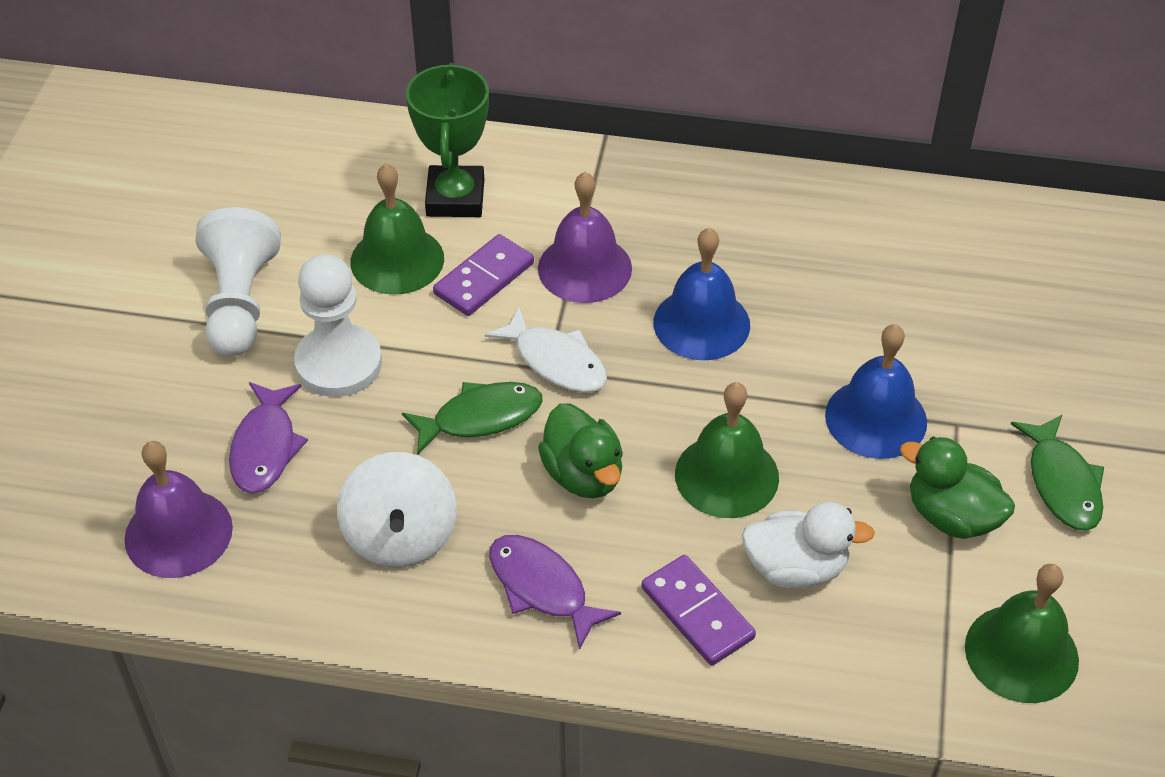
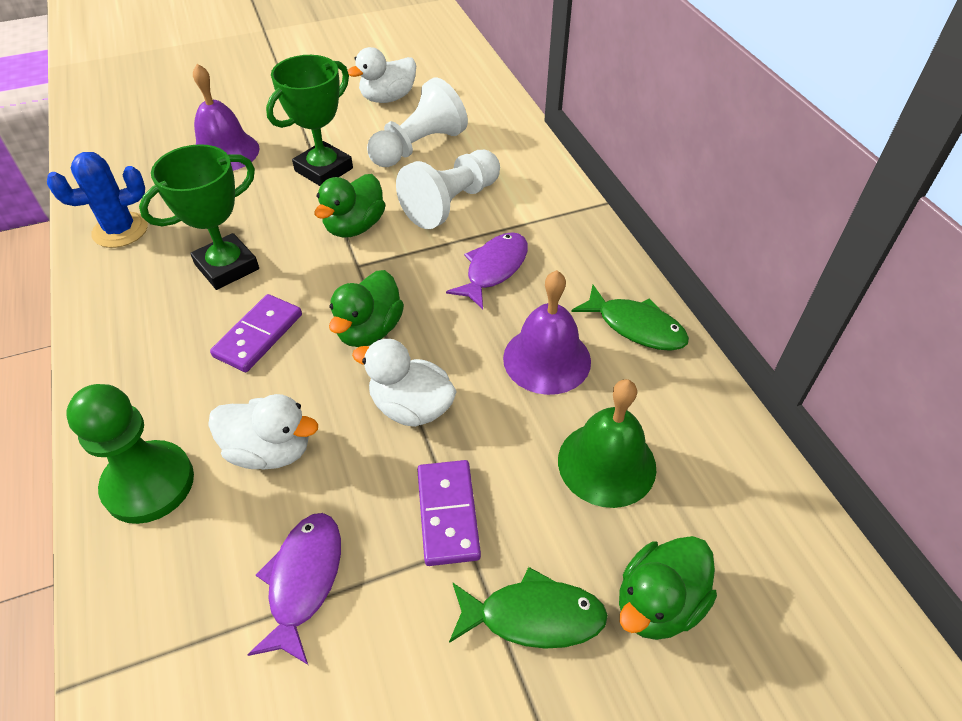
blue bell: [654,228,750,360] [825,324,927,459] = 2 -> none = 0
blue cactus: none = 0 -> [47,152,148,248] = 1
green bell: [350,164,444,295] [675,382,779,518] [965,564,1079,703] = 3 -> [558,379,656,508] = 1
green duck: [538,403,623,498] [900,437,1015,539] = 2 -> [314,174,385,238] [329,270,404,347] [619,536,717,640] = 3
green pawn: none = 0 -> [66,384,194,524] = 1
green trophy: [406,63,489,217] = 1 -> [139,144,259,290] [266,55,353,186] = 2
white duck: [742,502,875,589] = 1 -> [208,394,318,469] [348,47,416,103] [352,339,457,427] = 3
white fish: [484,306,607,392] = 1 -> none = 0
white spinning top: [337,452,457,567] = 1 -> none = 0

